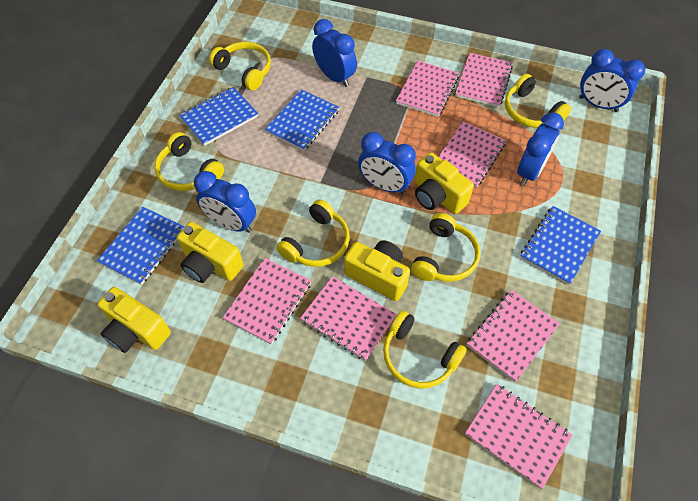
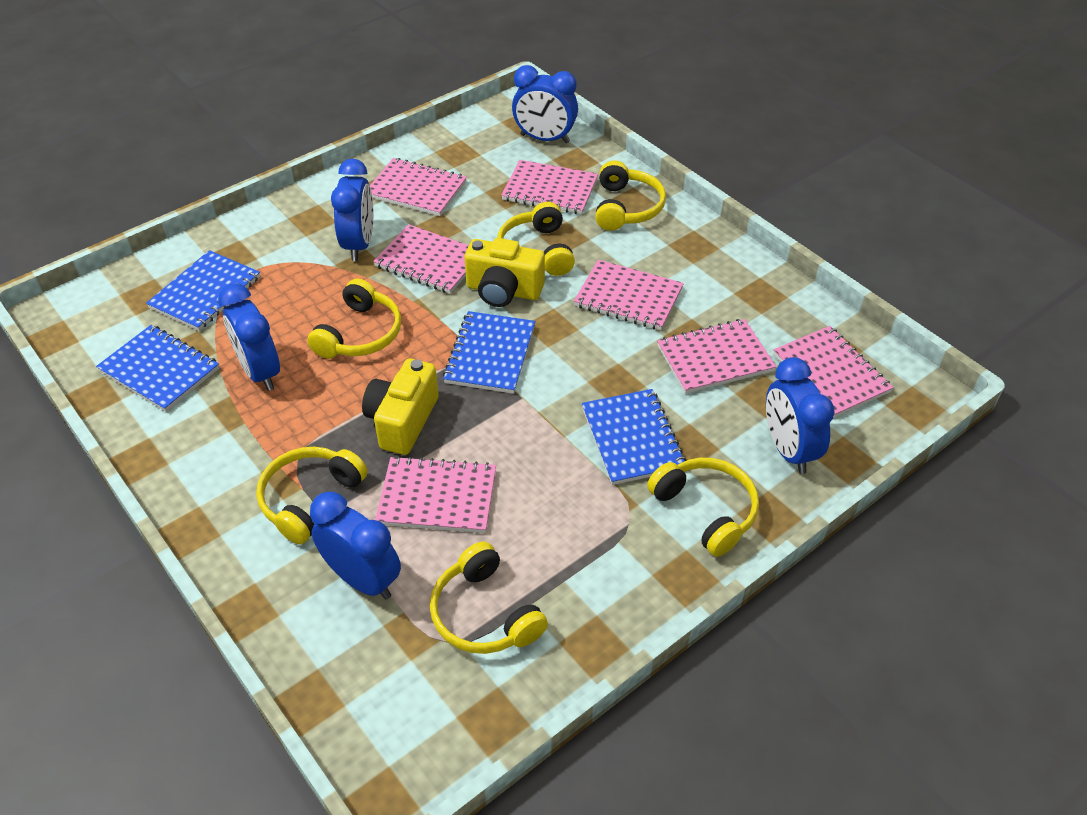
yellow camera: [97,287,171,353] [177,222,243,283] [344,240,410,301] [414,152,474,214] = 4 -> [362,359,439,455] [465,238,545,307] = 2

